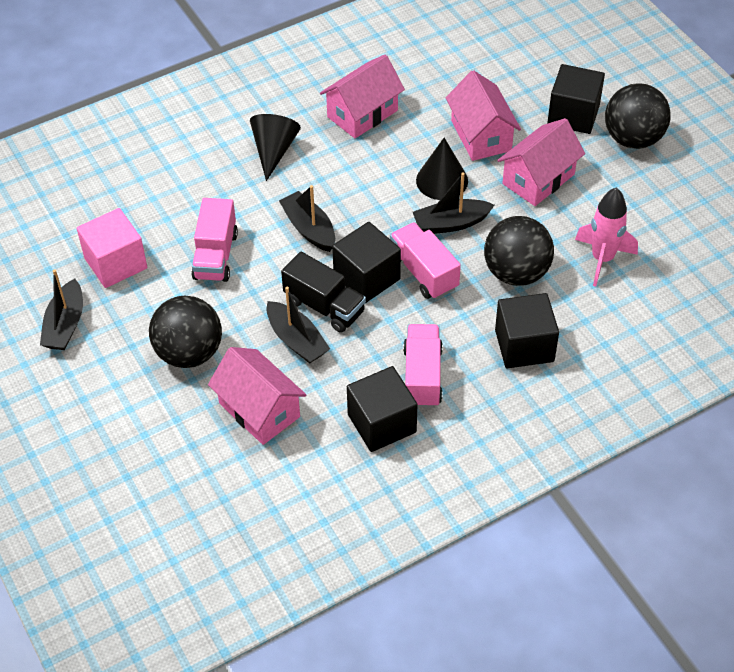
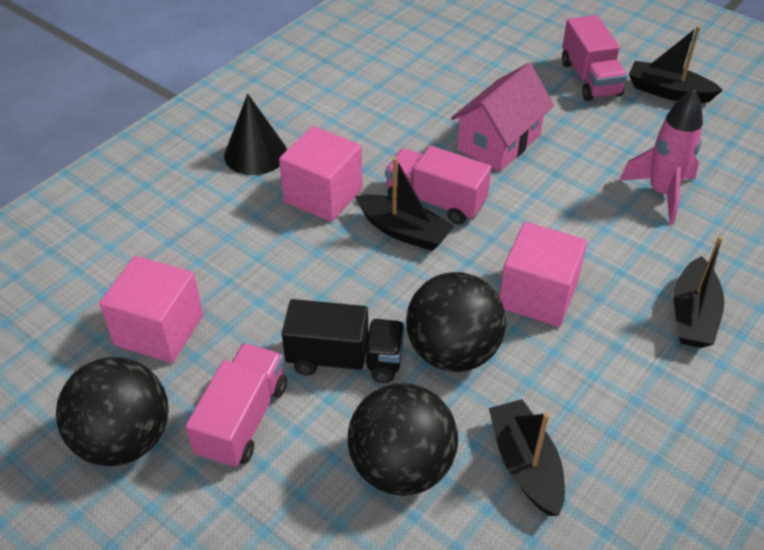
black cone: [250,114,301,181] [416,138,468,200] = 2 -> [224,94,287,175] = 1
black cube: [332,222,401,303] [347,366,418,452] [495,293,559,369] [547,64,605,134] = 4 -> none = 0
pink cube: [77,208,147,288] = 1 -> [99,256,203,363] [279,126,362,222] [499,222,587,327] = 3
pink house: [208,347,306,445] [320,54,405,139] [446,70,521,161] [497,118,585,206] = 4 -> [451,63,554,171] = 1

